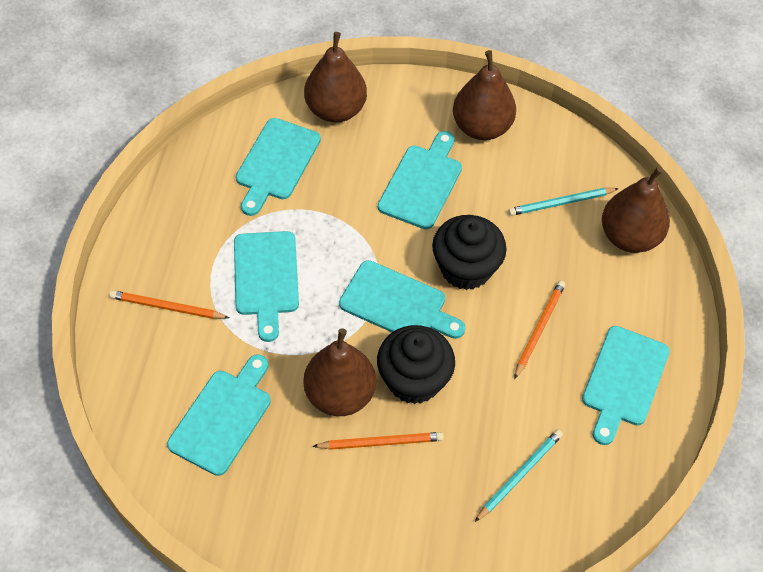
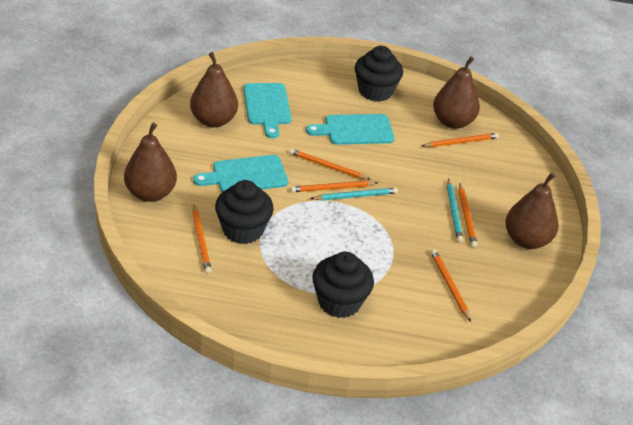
black cupcake: [377,325,455,404] [432,215,507,290] = 2 -> [215,180,274,244] [312,252,374,318] [355,46,403,102] = 3
orange pencil: [109,290,229,319] [312,432,444,450] [514,281,566,379] = 3 -> [192,204,212,273] [289,149,371,180] [290,181,378,192] [422,133,499,147] [431,249,471,322] [459,184,477,247] = 6
turquoise cutting board: [167,354,271,476] [234,231,299,342] [236,118,321,216] [339,260,466,339] [378,131,462,229] [582,326,670,445] = 6 -> [193,155,288,192] [244,83,291,138] [306,114,395,145] = 3

